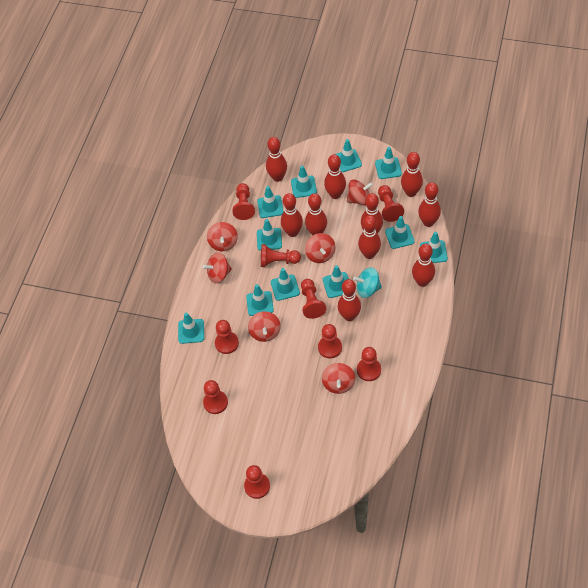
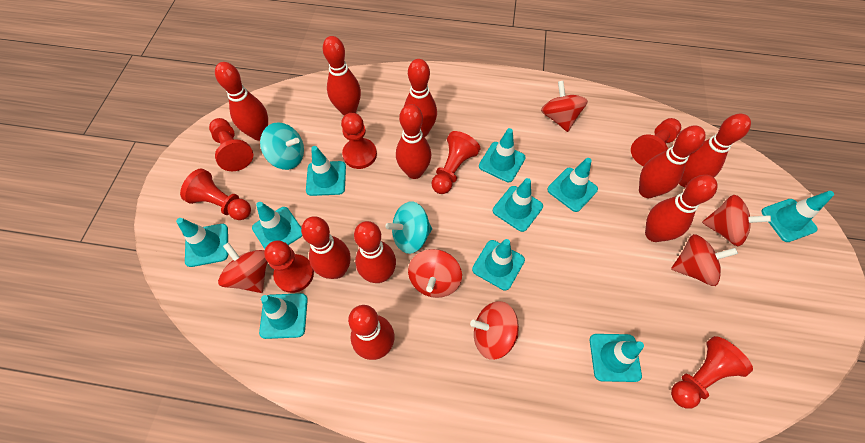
red pawn: [203,380,228,414] [215,320,239,354] [233,183,255,220] [244,465,270,499] [261,244,301,267] [301,279,326,319] [318,324,342,359] [357,347,381,381] [378,185,404,222] = 9 -> [180,169,251,220] [209,118,253,171] [264,240,314,293] [341,113,377,169] [431,131,480,194] [631,118,681,166] [671,336,753,409] = 7
turquoise spinning top: [353,267,382,298] = 1 -> [260,122,304,170] [385,201,432,254] = 2
turquoise traffic cone: [178,313,204,344] [246,284,274,316] [257,186,284,218] [257,219,282,251] [271,268,300,301] [291,166,317,198] [323,265,349,298] [336,139,362,172] [375,147,402,179] [385,216,415,249] [420,232,448,263] = 11 -> [176,218,228,267] [252,202,302,249] [259,293,308,339] [306,146,346,196] [472,239,525,291] [479,128,526,182] [493,178,543,232] [547,158,598,212] [590,334,644,382] [761,191,834,242] = 10

